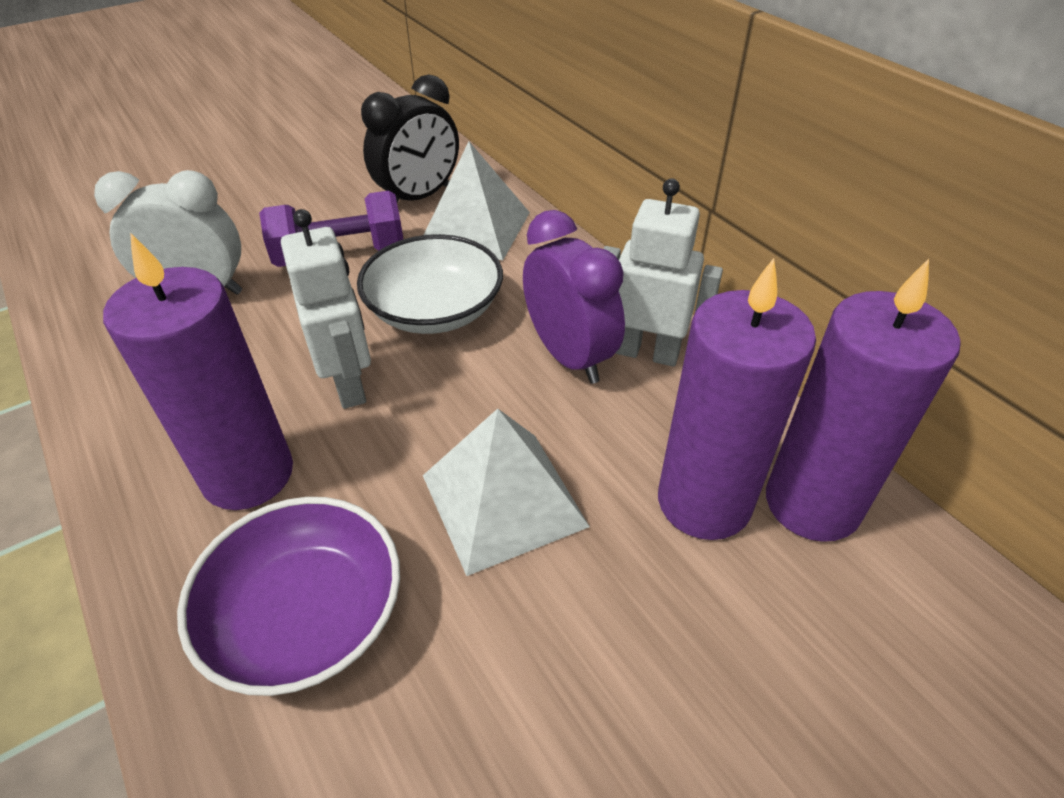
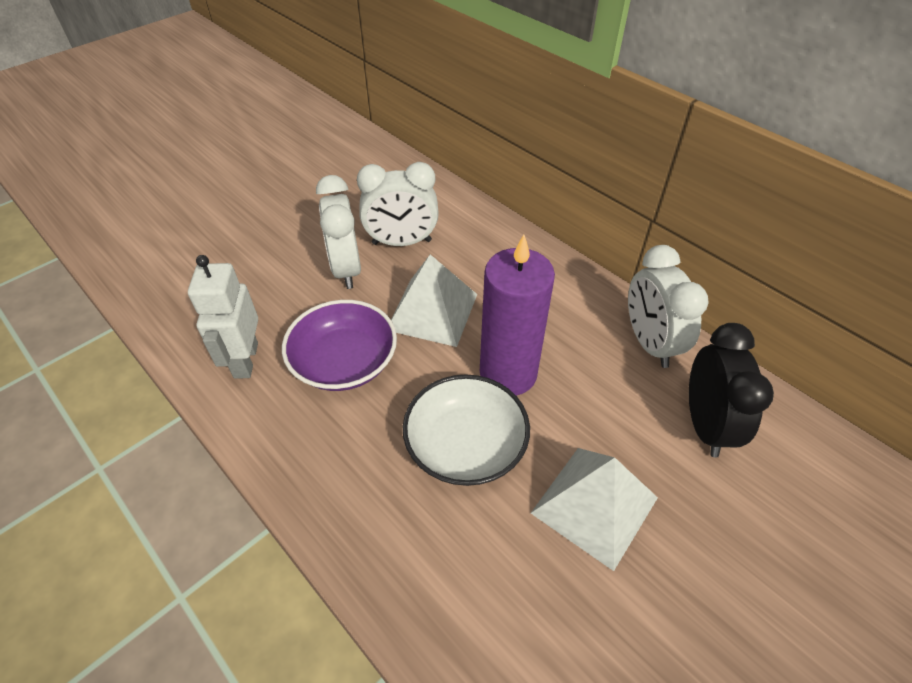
purple candle: [103,233,293,510] [658,258,816,540] [766,259,960,542] = 3 -> [480,235,555,396] = 1
purple clock: [523,210,625,384] = 1 -> none = 0
purple dumbbell: [259,191,403,267] = 1 -> none = 0
white clock: [94,170,242,295] = 1 -> [316,175,361,289] [357,162,439,246] [628,245,708,368] = 3
white robot: [281,209,371,409] [603,178,723,367] = 2 -> [188,255,258,379] = 1

